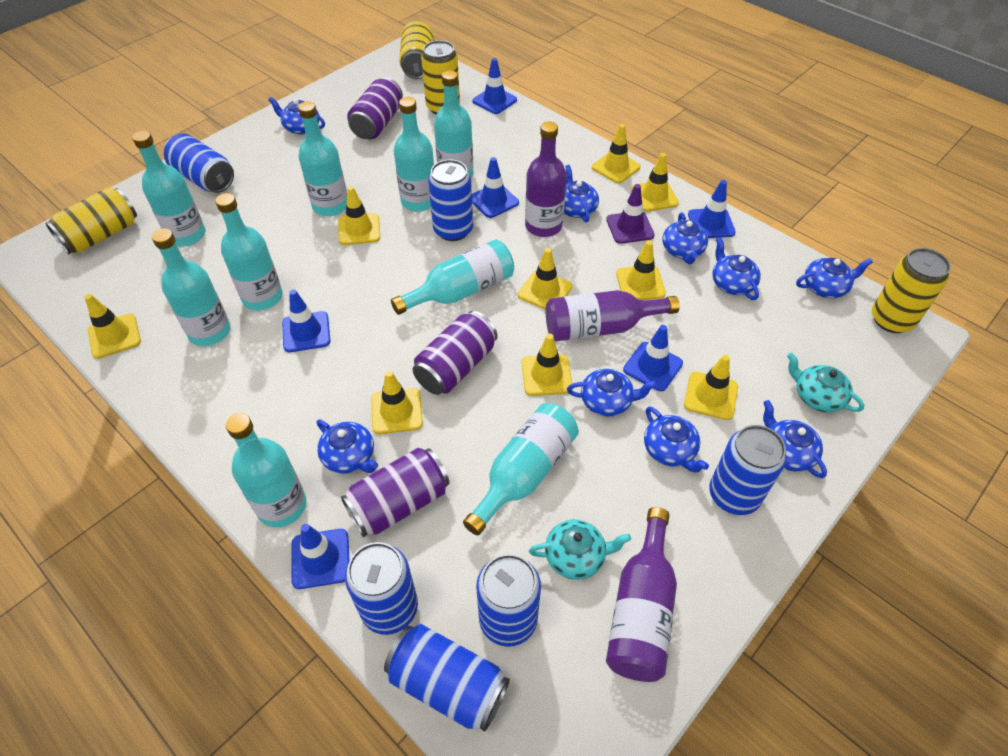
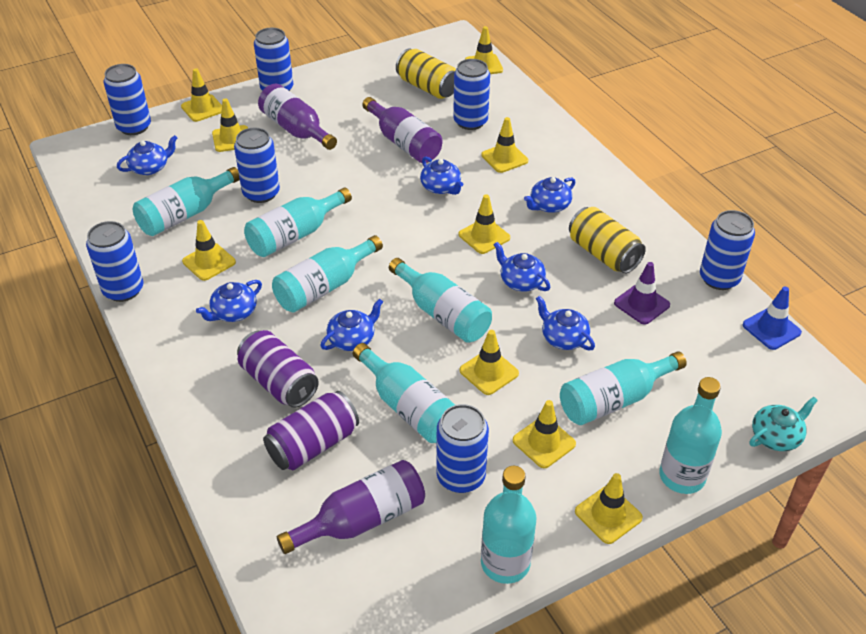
blue can: [164,133,234,193] [345,542,418,635] [384,624,510,732] [428,159,473,241] [476,554,541,647] [709,425,786,515] = 6 -> [86,221,144,302] [104,64,151,135] [234,128,280,203] [254,28,293,91] [436,404,489,493] [453,59,490,130] [700,210,755,290] = 7
blue teapot: [268,97,325,134] [317,420,378,474] [564,165,599,222] [567,369,657,417] [644,407,709,473] [662,212,708,264] [712,237,761,300] [763,400,827,478] [796,258,873,298] = 9 -> [117,135,177,175] [196,280,262,322] [320,298,383,351] [420,156,463,195] [493,242,550,292] [524,177,576,213] [536,296,595,351] = 7
blue traffic cone: [282,289,330,352] [291,524,350,589] [472,157,519,218] [473,58,517,114] [623,325,683,391] [688,180,736,238] = 6 -> [743,287,802,350] = 1
purple can: [341,448,450,537] [347,77,403,139] [412,311,498,395] = 3 -> [237,330,319,408] [263,391,359,470] = 2
turquoise bottle: [132,131,205,246] [152,228,230,346] [215,193,283,310] [225,413,307,527] [298,101,347,216] [391,239,514,315] [394,97,434,212] [434,70,473,177] [463,403,579,535] = 9 -> [132,167,240,236] [244,188,352,257] [272,235,383,313] [353,343,455,443] [389,258,492,343] [481,466,536,584] [560,351,687,425] [659,377,722,494] = 8
turquoise teapot: [529,520,631,580] [787,353,864,412] = 2 -> [750,397,818,451] = 1
yellow can: [45,187,137,254] [399,21,434,79] [421,40,460,114] [872,248,951,333] = 4 -> [396,49,456,99] [569,207,646,274] = 2

